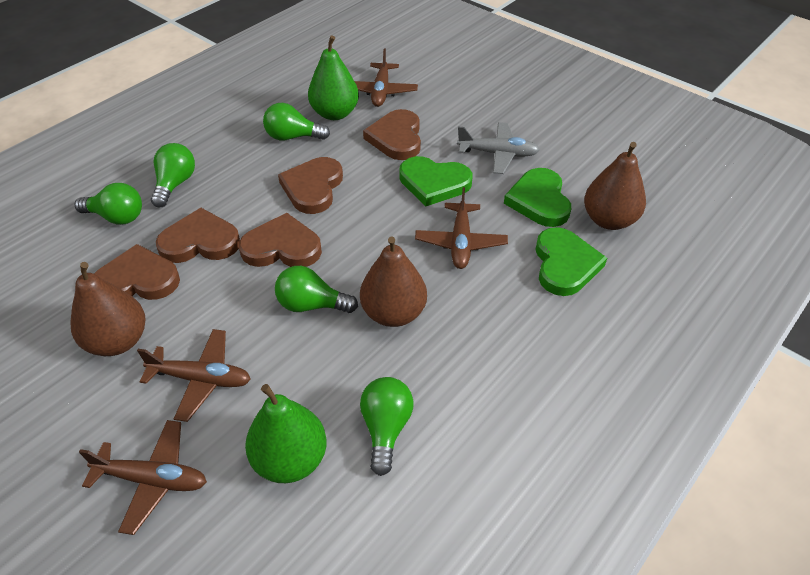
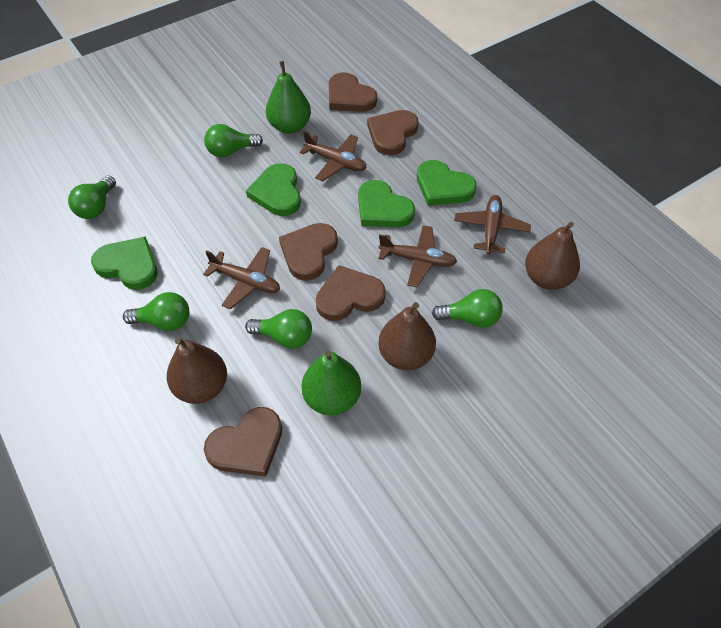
green heart: [399,156,473,206] [504,168,571,227] [535,227,607,296] = 3 -> [91,236,158,290] [246,163,301,216] [358,180,415,227] [417,160,477,206] = 4
grey plane: [457,122,540,174] = 1 -> none = 0

